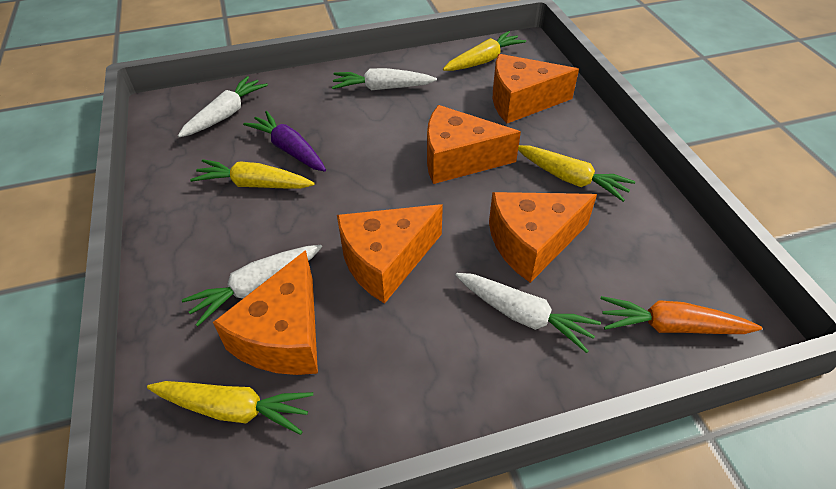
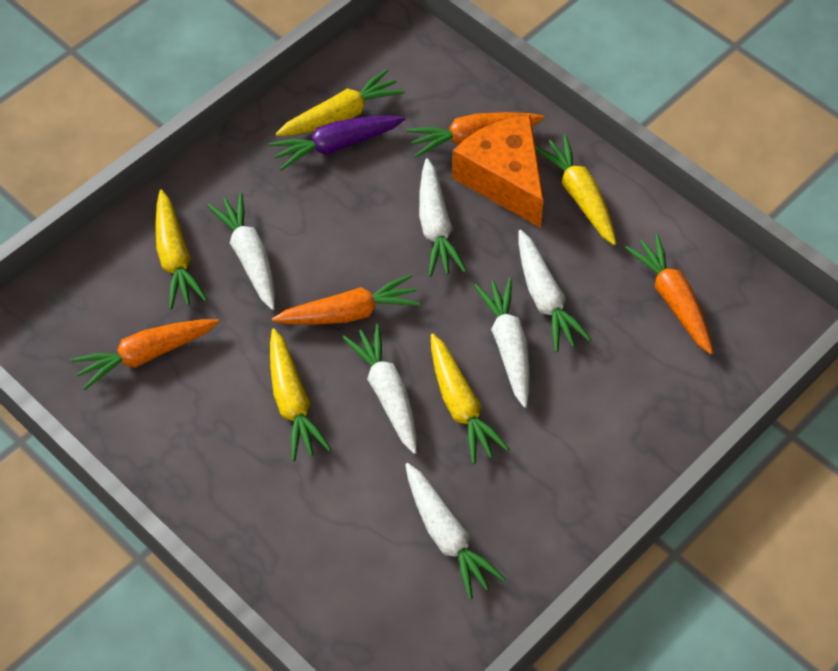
orange carrot: [601,296,762,334] = 1 -> [71,319,219,390] [272,274,421,325] [407,112,545,157] [625,234,713,354] = 4
orange cheese: [213,250,318,375] [337,204,443,304] [427,105,521,184] [489,192,597,283] [493,54,579,123] = 5 -> [452,115,544,228] = 1
white carrot: [178,76,268,138] [182,245,322,326] [332,68,437,90] [456,273,601,353] = 4 -> [207,193,275,310] [342,324,417,454] [405,463,506,600] [419,158,466,277] [474,278,530,408] [518,230,592,352] = 6
yellow carrot: [147,381,313,435] [190,159,315,189] [443,31,526,71] [518,145,635,202] = 4 -> [155,190,207,310] [270,328,332,461] [276,69,405,136] [431,334,510,464] [535,134,616,245] = 5

